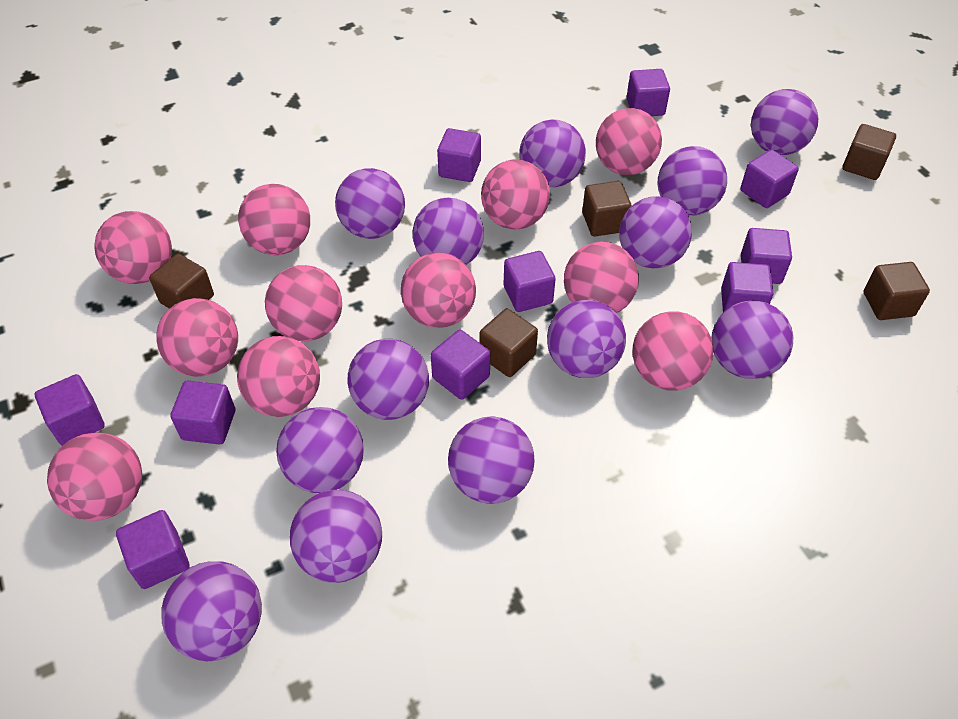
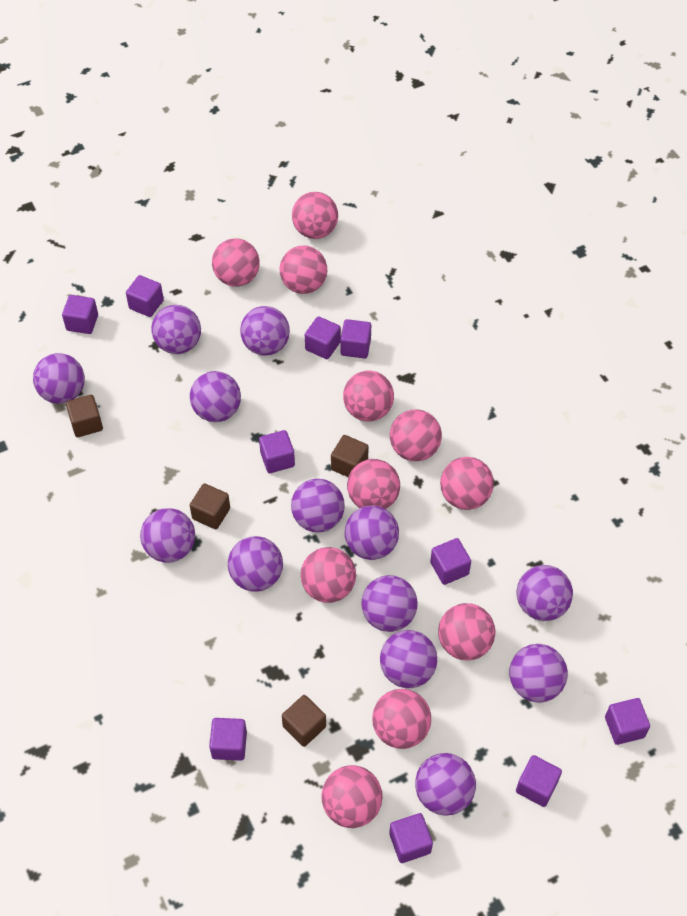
brown cube: [149,254,214,309] [479,309,538,377] [582,181,632,237] [842,124,896,180] [863,262,930,320] = 5 -> [66,395,103,437] [190,483,230,529] [282,695,326,747] [331,435,369,477] = 4

